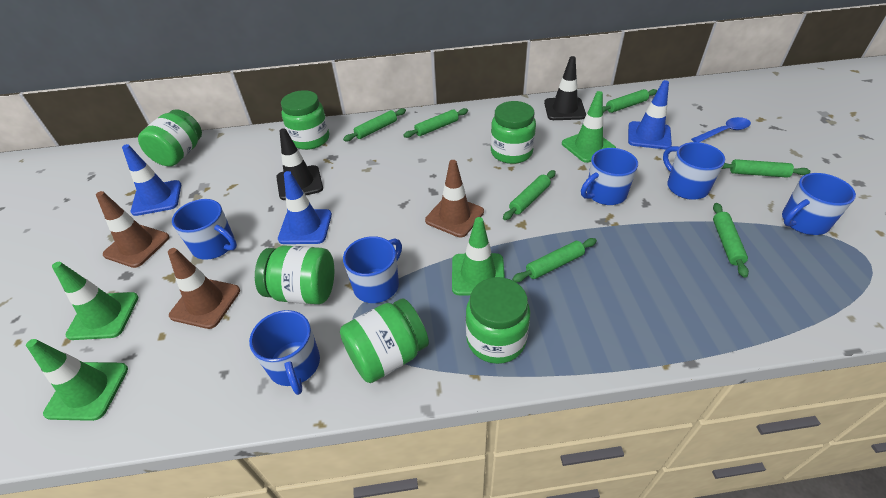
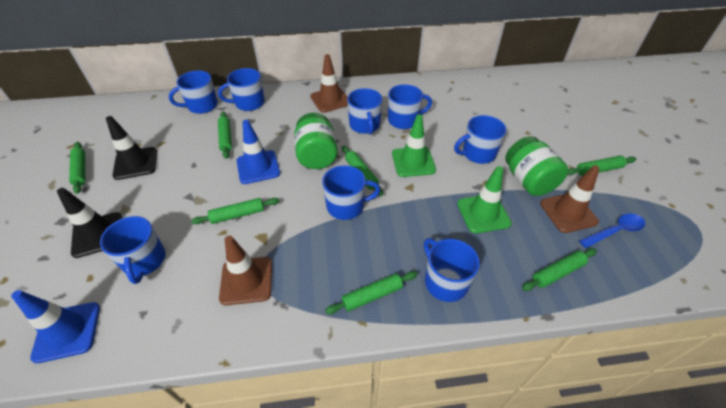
blue mug: [172,199,237,260] [249,310,320,395] [343,236,402,303] [581,148,638,205] [663,142,725,200] [782,173,856,235] = 6 -> [100,216,166,284] [169,71,218,114] [218,68,265,111] [322,165,380,220] [347,88,382,134] [388,84,432,129] [424,238,480,302] [454,115,506,164] = 8
blue traffic cone: [122,144,181,216] [278,171,332,244] [628,80,672,149] = 3 -> [11,290,100,363] [236,120,280,184] = 2
green jar: [138,109,202,167] [255,245,334,304] [281,90,329,150] [340,299,429,383] [466,277,530,364] [491,101,536,164] = 6 -> [294,113,338,169] [505,136,568,196] = 2
green traffic cone: [26,339,128,421] [52,262,138,340] [452,217,505,295] [562,91,616,163] = 4 -> [392,114,436,177] [457,166,512,233] = 2

